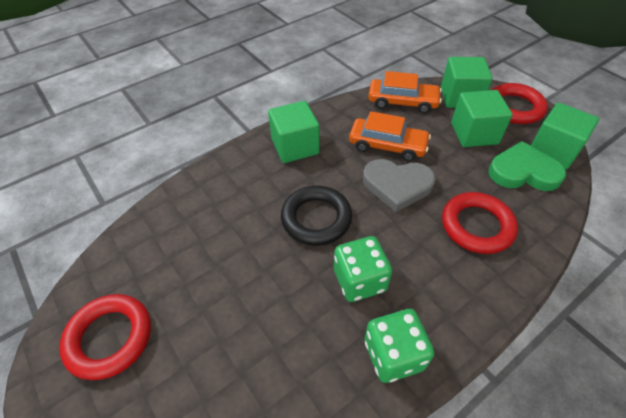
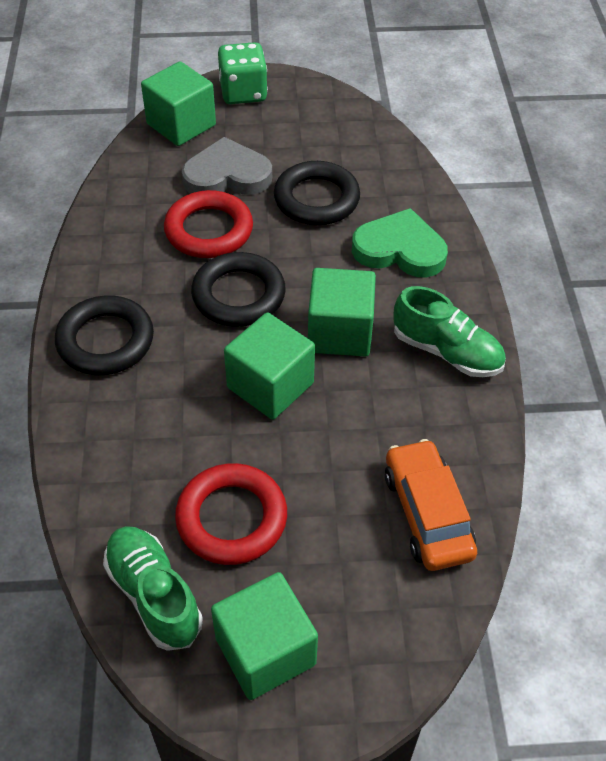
black ring: [281,186,352,246] = 1 -> [55,295,154,375] [191,252,286,327] [274,161,360,225] = 3
green dice: [334,236,392,302] [365,309,434,383] = 2 -> [218,42,268,104] = 1
green shoe: none = 0 -> [103,526,203,651] [394,286,506,377] = 2
orange car: [349,111,431,161] [368,71,442,114] = 2 -> [385,439,477,571] = 1
red ring: [59,294,151,380] [442,192,518,254] [492,83,548,124] = 3 -> [164,190,253,258] [175,463,287,565] = 2

